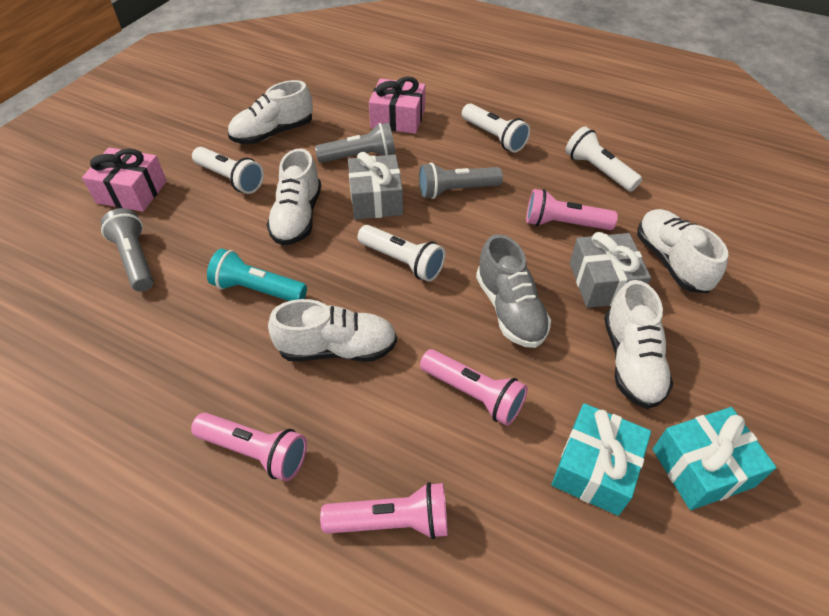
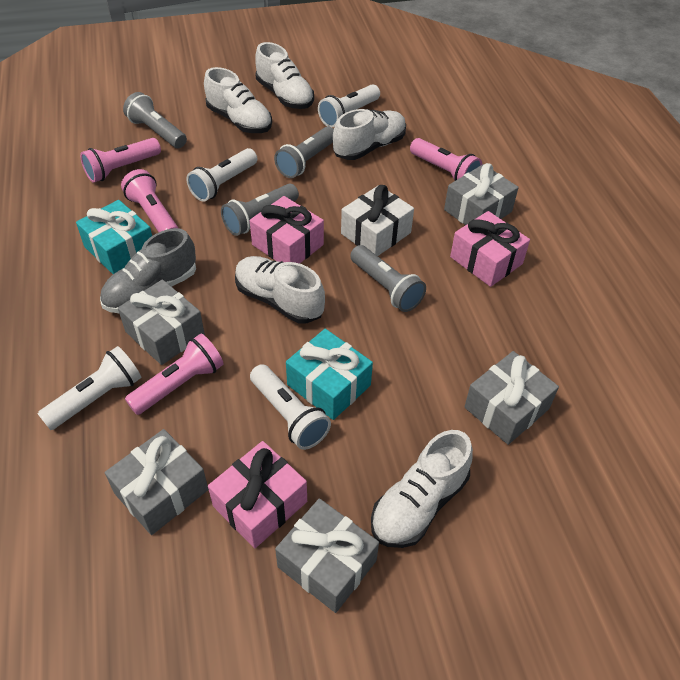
grey flashlight: [101,208,154,292] [315,122,395,163] [419,162,503,199] = 3 -> [123,92,187,148] [221,184,299,236] [274,126,334,178] [350,245,426,312] = 4
grey gift: [348,152,403,220] [570,232,651,308] = 2 -> [105,429,208,535] [118,279,205,365] [275,498,379,613] [444,163,519,225] [464,351,559,445] = 5
pink gift: [82,148,167,212] [369,77,425,134] = 2 -> [208,441,307,548] [250,196,324,264] [450,211,530,287] = 3
turquoise flashlight: [207,249,307,301] = 1 -> none = 0
white gift: none = 0 -> [341,185,414,256] = 1

